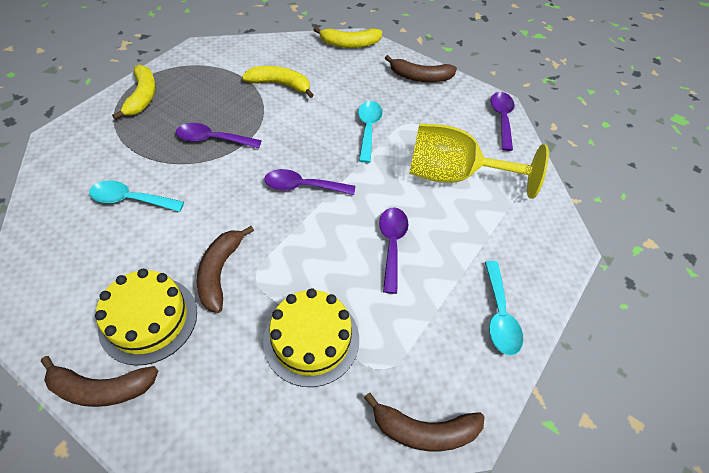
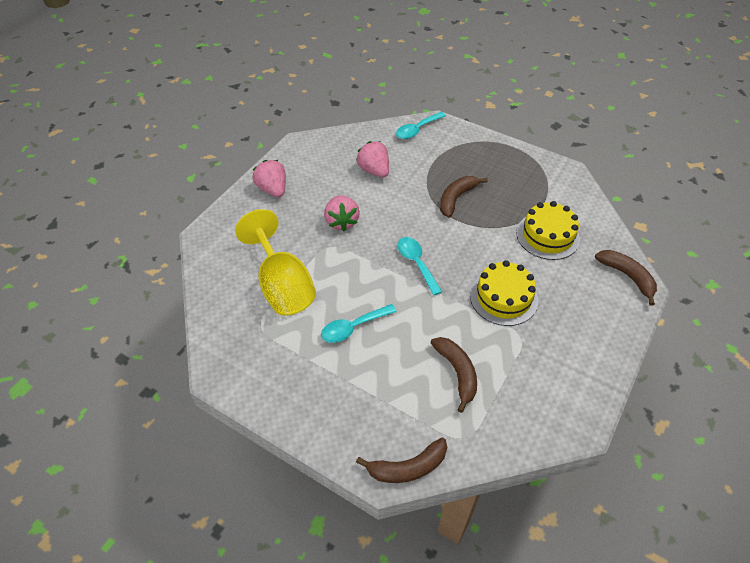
pink strawberry: none = 0 -> [252,160,286,197] [324,195,360,231] [356,141,389,178] = 3
purple spoon: [176,123,262,149] [264,169,355,195] [379,207,409,294] [491,92,514,151] = 4 -> none = 0
yellow banana: [112,65,156,120] [242,66,314,98] [314,27,382,48] = 3 -> none = 0

